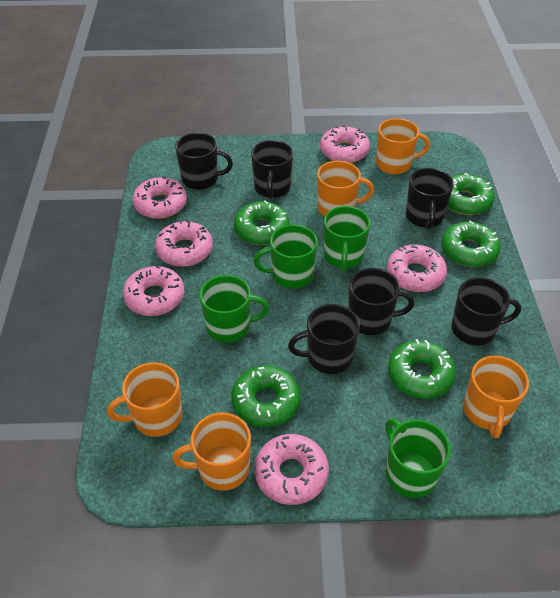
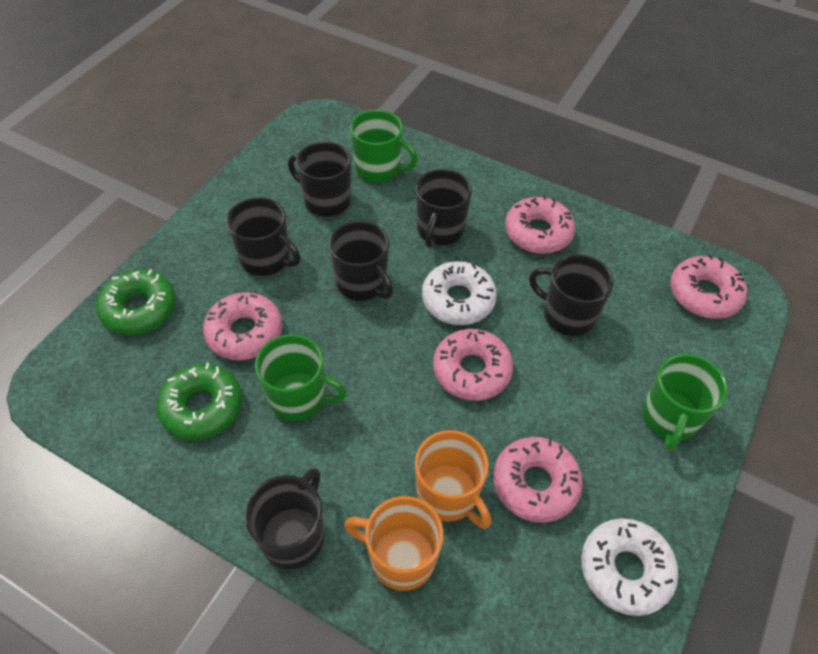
green donut: [231,366,300,427] [234,200,290,245] [388,339,456,399] [441,221,500,267] [447,173,494,215] = 5 -> [96,269,176,335] [156,363,242,440] = 2
green mug: [199,275,269,343] [254,225,318,289] [324,206,370,271] [386,418,451,498] = 4 -> [255,334,346,421] [350,110,418,183] [643,354,728,450] = 3
orange mug: [107,362,182,437] [172,413,251,491] [317,161,374,216] [376,118,430,174] [463,356,529,438] = 5 -> [344,496,444,591] [415,430,491,529] = 2
pink donut: [123,265,184,316] [132,176,187,219] [155,220,213,267] [254,434,329,505] [320,125,370,163] [387,244,447,292] = 6 -> [203,292,282,360] [433,329,513,401] [493,437,583,523] [505,195,575,254] [670,255,747,319] = 5
white donut: none = 0 -> [422,261,497,325] [581,518,679,616] = 2

